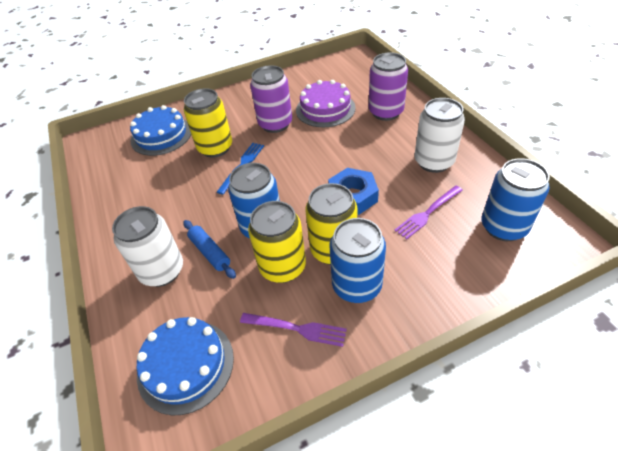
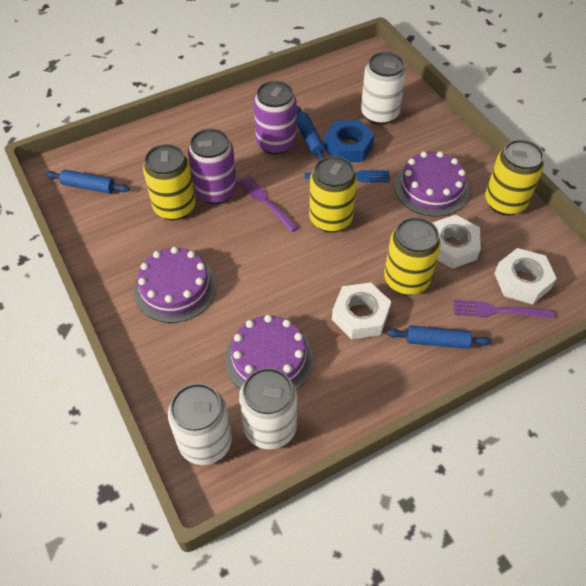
blue cake: [130,105,191,156] [137,317,234,415] = 2 -> none = 0
blue can: [228,163,280,238] [330,218,386,303] [481,158,550,241] = 3 -> none = 0
blue rolling pin: [183,220,236,279] = 1 -> [45,169,129,194] [296,106,325,160] [387,325,492,349] = 3
purple cake: [296,80,356,127] = 1 -> [134,247,216,323] [225,315,313,390] [394,151,469,217] = 3
white can: [112,206,183,287] [415,98,465,173] = 2 -> [168,383,232,465] [239,368,297,449] [361,52,406,125] = 3
white nut: none = 0 -> [332,283,391,339] [432,215,481,269] [494,248,557,304] = 3
yellow can: [184,88,232,158] [248,201,306,283] [305,183,357,265] = 3 -> [143,144,196,220] [309,156,357,233] [384,217,441,295] [485,139,544,216] = 4

